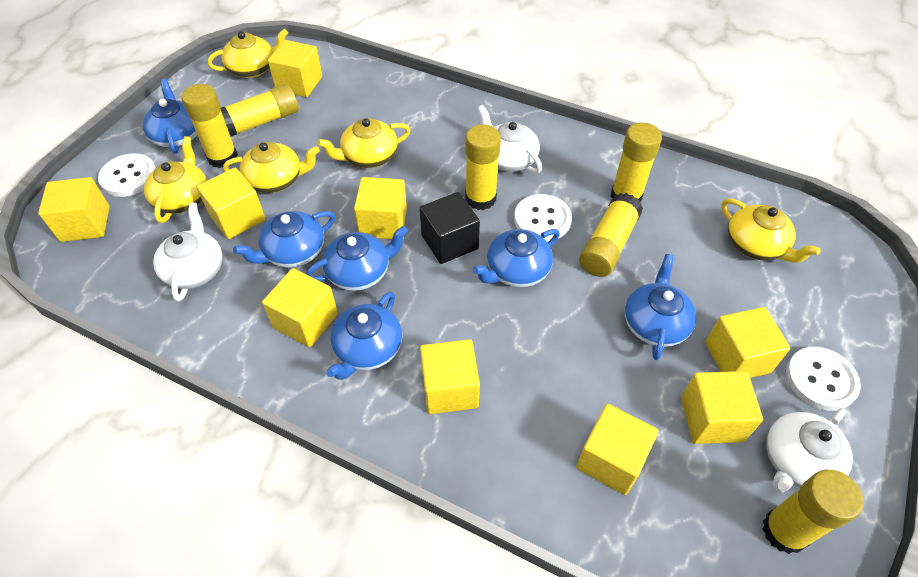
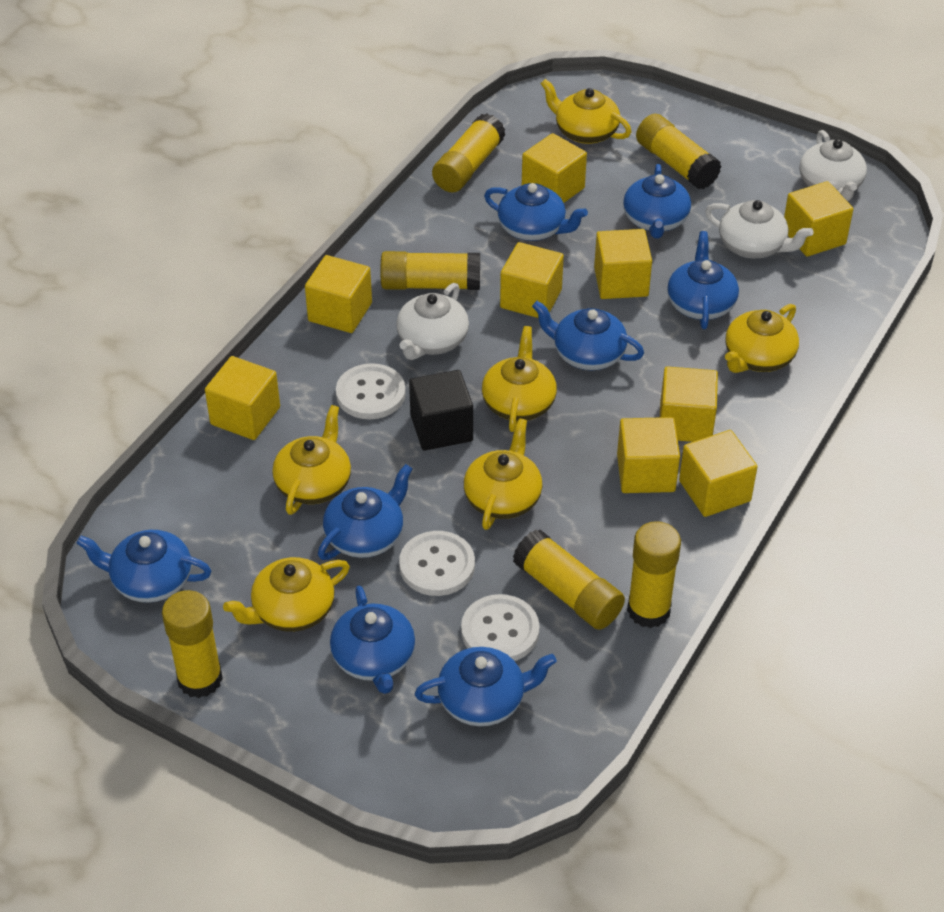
blue teapot: [143,79,197,154] [233,211,335,268] [306,226,408,291] [326,292,402,380] [473,229,560,287] [625,254,697,360] = 6 -> [76,530,211,603] [318,464,413,560] [330,585,415,694] [414,647,557,726] [484,183,588,241] [532,301,644,370] [623,164,691,238] [667,231,739,329] = 8
yellow teapot: [144,136,207,223] [207,29,288,78] [223,142,320,193] [317,118,410,168] [721,198,821,263] = 5 -> [223,557,350,632] [272,405,351,515] [464,418,542,530] [482,326,557,432] [540,79,631,144] [725,304,799,373] = 6

